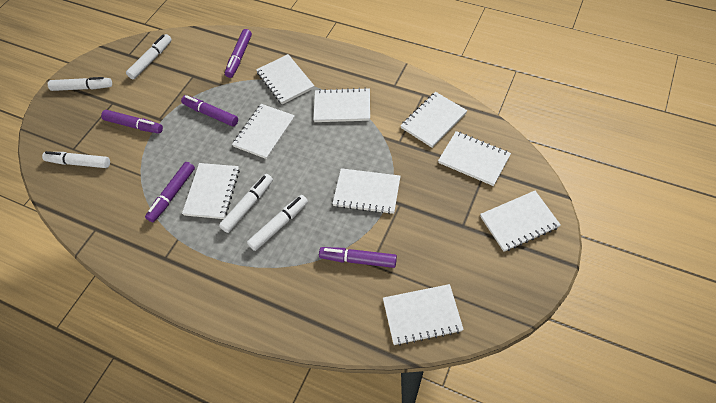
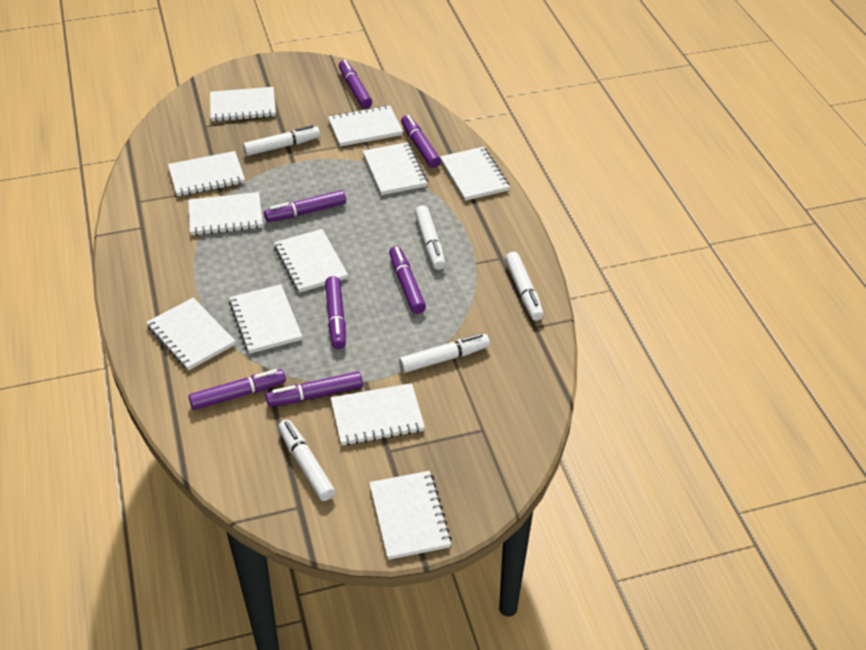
purple marker: [101,110,163,134] [145,162,195,222] [181,95,238,127] [225,29,252,78] [319,247,397,268] = 5 -> [188,369,286,410] [264,190,346,222] [266,371,363,407] [325,276,346,349] [339,60,372,109] [389,246,426,314] [401,115,441,168] = 7
white notebook: [182,163,240,219] [232,104,295,159] [256,54,314,104] [313,88,370,122] [332,168,401,214] [383,284,464,346] [400,92,467,148] [438,131,511,186] [480,191,561,252] = 9 -> [146,298,236,371] [168,151,245,197] [188,192,263,236] [210,87,276,122] [229,284,302,354] [274,229,348,293] [328,105,403,147] [331,383,425,446] [363,142,428,195] [369,471,452,560] [440,147,510,201] = 11

